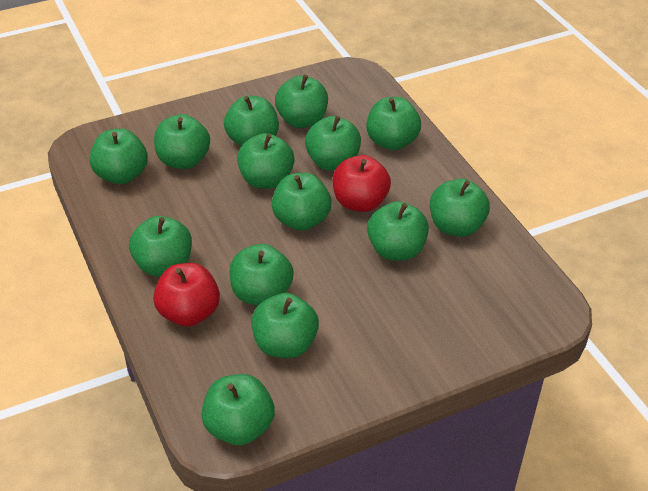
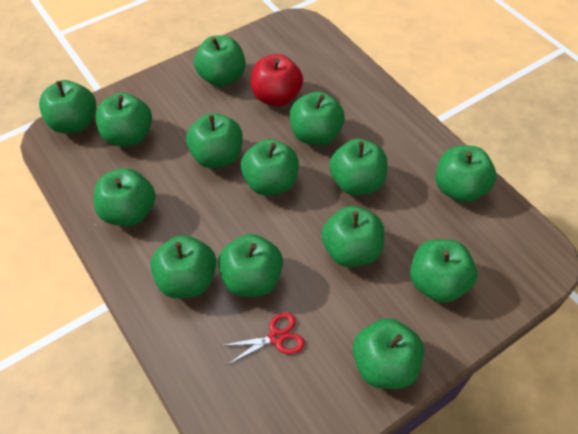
red apple: [153,263,220,326] [333,155,391,212] = 2 -> [251,54,303,106] = 1
red scissors: none = 0 -> [221,312,305,364] = 1

